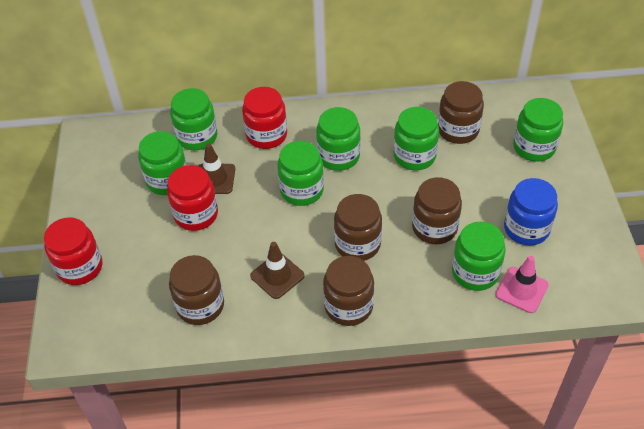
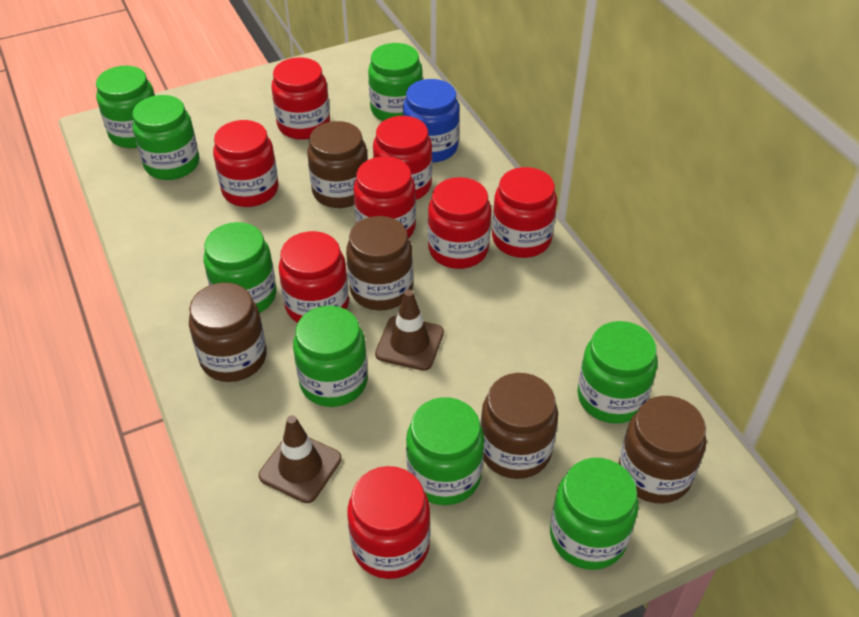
green jar: [138,131,187,195] [170,88,217,150] [277,141,324,206] [316,107,361,171] [394,107,439,170] [452,222,506,291] [513,98,563,162] = 7 -> [96,66,155,148] [132,95,199,180] [204,222,276,313] [293,306,368,407] [368,43,423,121] [406,397,484,505] [550,458,638,570] [577,321,658,424] = 8
pink traffic cone: [495,256,549,313] = 1 -> none = 0
red jar: [44,217,102,285] [167,165,218,231] [242,87,287,149] = 3 -> [213,120,279,207] [271,57,330,140] [279,231,349,323] [347,466,430,579] [353,156,416,238] [373,116,432,200] [428,177,491,269] [492,167,557,258] = 8

